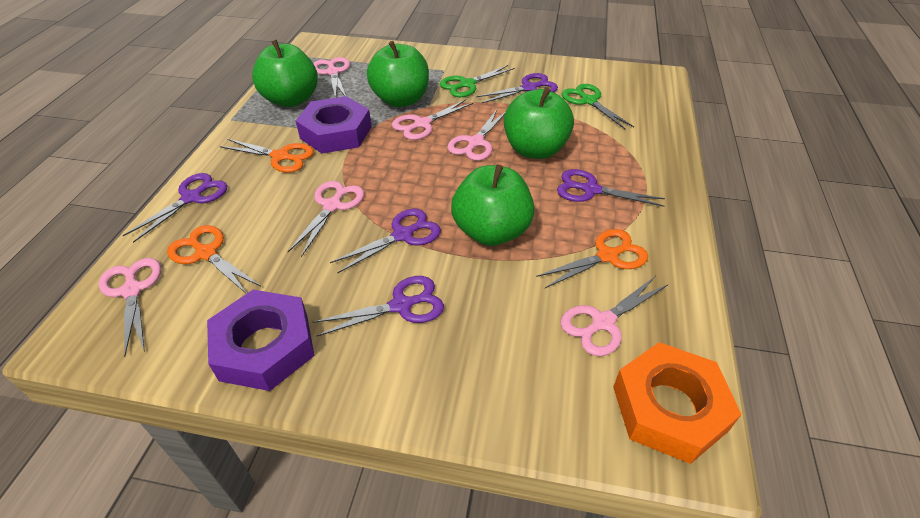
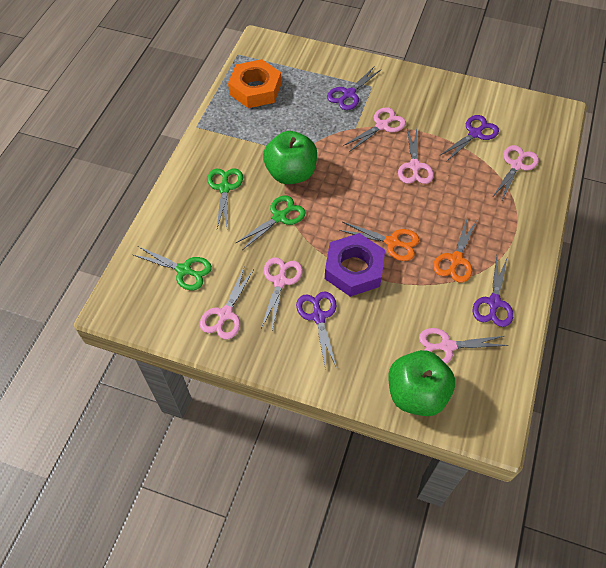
green apple: [252,40,318,107] [367,41,429,107] [451,164,534,246] [504,87,574,159] = 4 -> [263,131,317,184] [388,350,455,416] = 2
green scissors: [440,65,515,97] [562,84,634,129] = 2 -> [134,246,212,290] [207,168,243,228] [235,196,306,250] = 3
orange scissors: [167,225,262,294] [220,139,314,173] [536,229,648,288] = 3 -> [339,222,419,261] [433,217,477,283] = 2
purple nut: [207,290,314,391] [296,96,372,154] = 2 -> [325,233,385,297] = 1
purple scissors: [123,173,228,243] [313,276,444,337] [330,209,441,273] [476,73,558,104] [557,169,665,207] = 5 -> [296,291,337,370] [327,67,381,110] [439,115,499,162] [473,256,513,327] = 4

